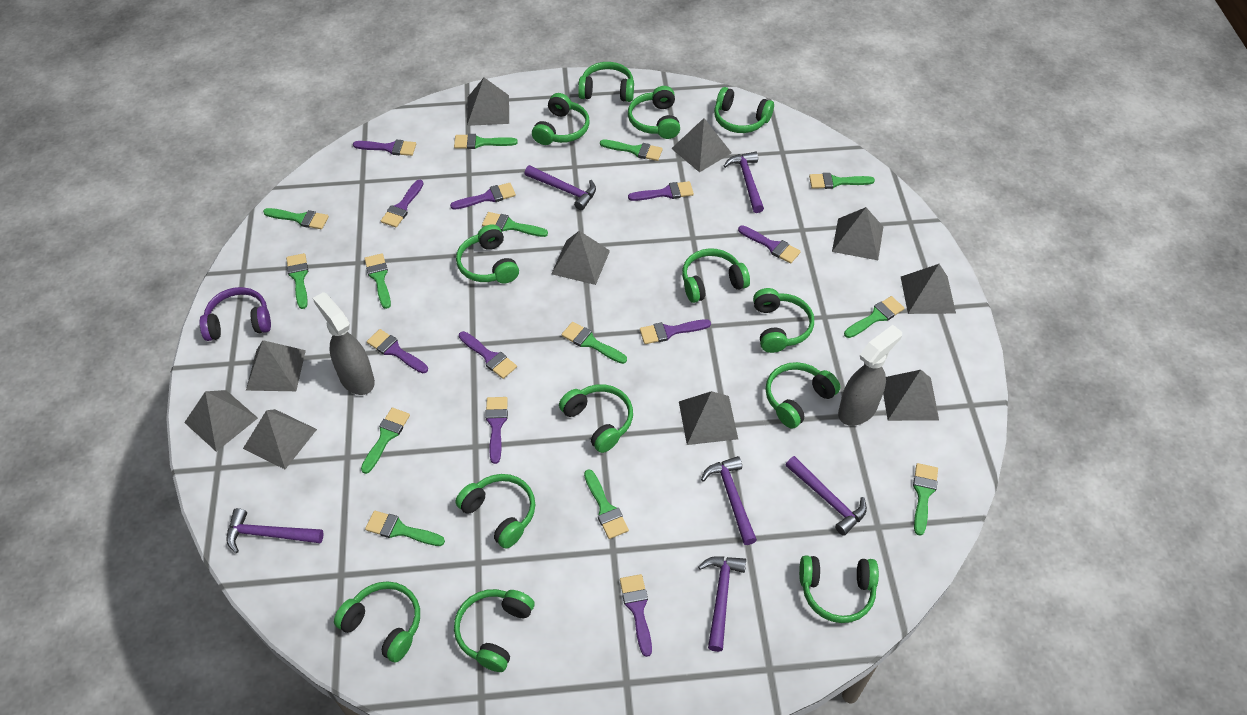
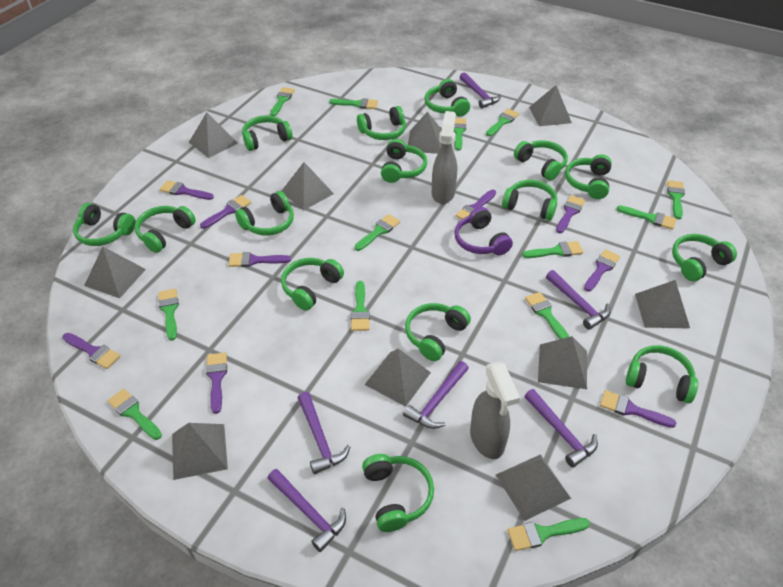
green headphones: [334,581,420,662] [454,589,534,672] [455,474,536,549] [456,225,519,284] [532,93,590,145] [559,384,633,453] [578,62,634,102] [628,86,680,139] [682,249,750,303] [714,87,774,133] [753,288,814,353] [766,362,840,429] [799,555,879,623] = 13 -> [73,203,135,246] [135,206,196,253] [235,191,294,235] [242,116,293,151] [281,258,344,311] [357,106,406,140] [362,454,434,532] [381,139,427,183] [405,303,471,361] [425,79,470,116] [502,180,557,221] [514,140,568,180] [565,154,612,199] [626,345,698,403] [672,234,737,281] = 15
purple brush: [353,139,416,156] [367,329,428,373] [381,180,424,227] [450,183,516,210] [459,331,517,379] [485,397,508,464] [620,574,652,657] [628,181,694,201] [640,319,711,344] [738,225,801,264] = 10 -> [62,333,120,369] [160,180,214,200] [200,195,251,229] [206,353,227,414] [228,252,291,267] [456,190,496,220] [556,195,585,233] [584,249,620,292] [600,390,676,428] = 9

